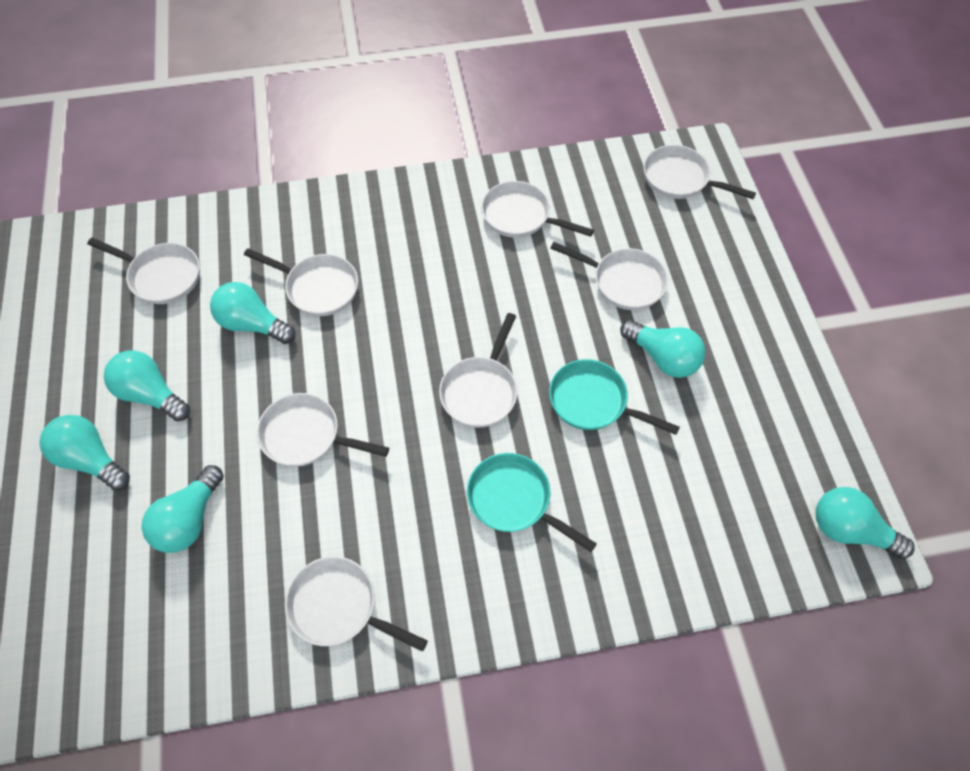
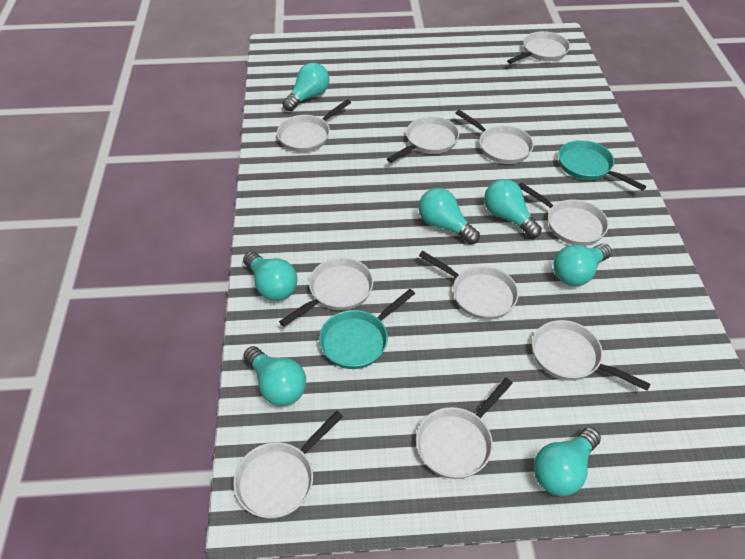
turquoise light bulb: [39,415,130,491] [104,350,190,421] [142,465,224,553] [210,282,296,344] [620,320,706,378] [815,487,915,559] = 6 -> [243,251,297,301] [243,346,306,406] [282,63,329,111] [419,188,480,244] [484,179,542,238] [534,427,601,496] [554,243,612,286] = 7
white pan: [87,238,200,304] [244,248,358,316] [257,393,389,467] [285,556,428,652] [439,313,518,428] [481,181,594,238] [550,242,668,310] [644,145,756,199] = 8 -> [233,411,343,519] [277,99,351,152] [279,258,373,327] [387,116,459,163] [416,378,513,479] [419,251,519,320] [455,110,534,164] [507,31,570,64] [518,182,609,246] [532,320,651,391] = 10

